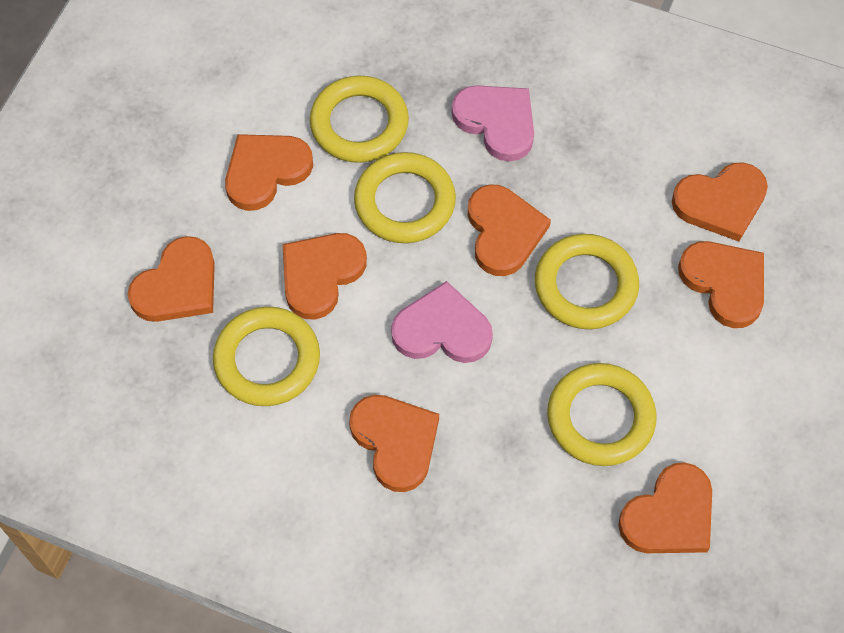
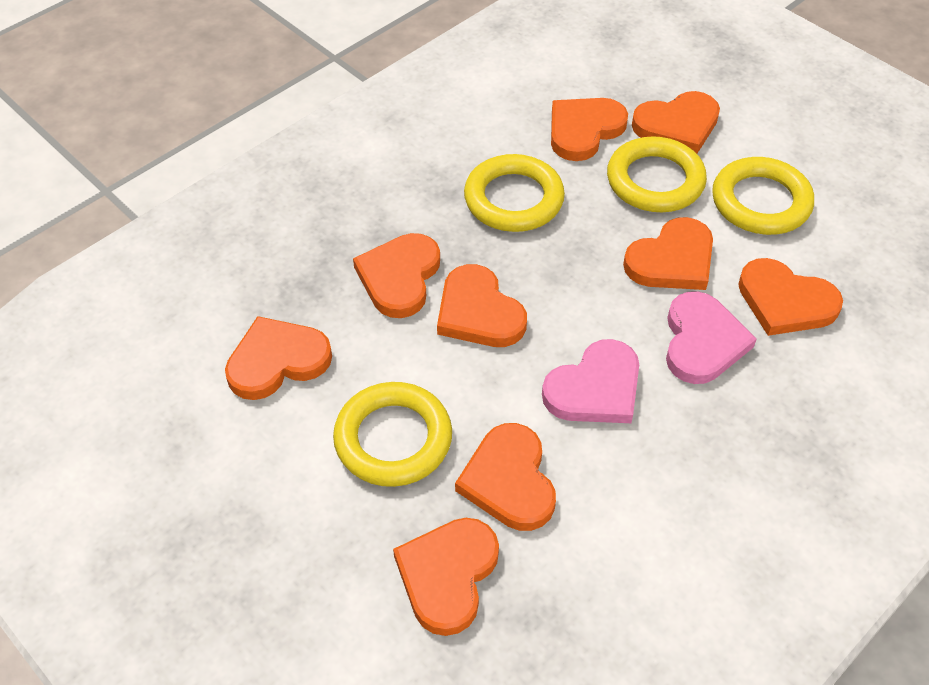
orange heart: [128,236,215,322] [225,134,313,211] [283,233,367,320] [349,395,439,492] [468,184,551,276] [618,462,712,553] [672,162,768,242] [678,241,764,328] = 8 -> [225,316,332,400] [353,233,440,318] [393,518,499,636] [437,264,527,347] [455,423,556,531] [551,98,628,161] [623,217,713,290] [632,91,720,154] [738,258,843,336] = 9
yellow ring: [213,307,320,406] [310,75,409,163] [354,152,456,243] [535,234,639,329] [547,363,657,466] = 5 -> [333,382,452,487] [464,154,565,232] [607,136,707,212] [712,157,814,235] = 4

